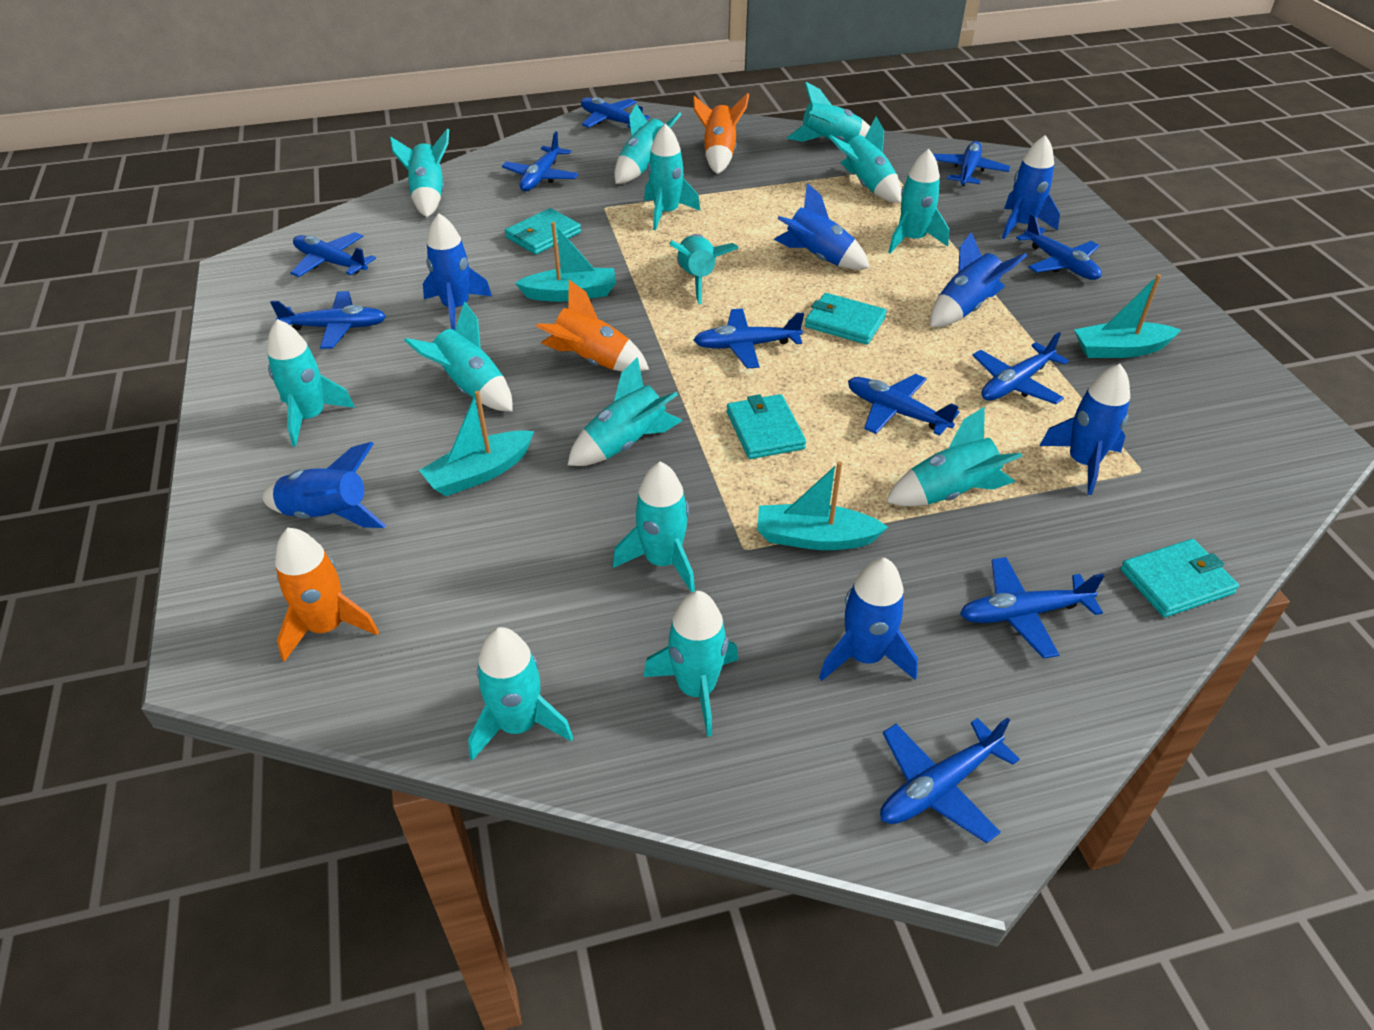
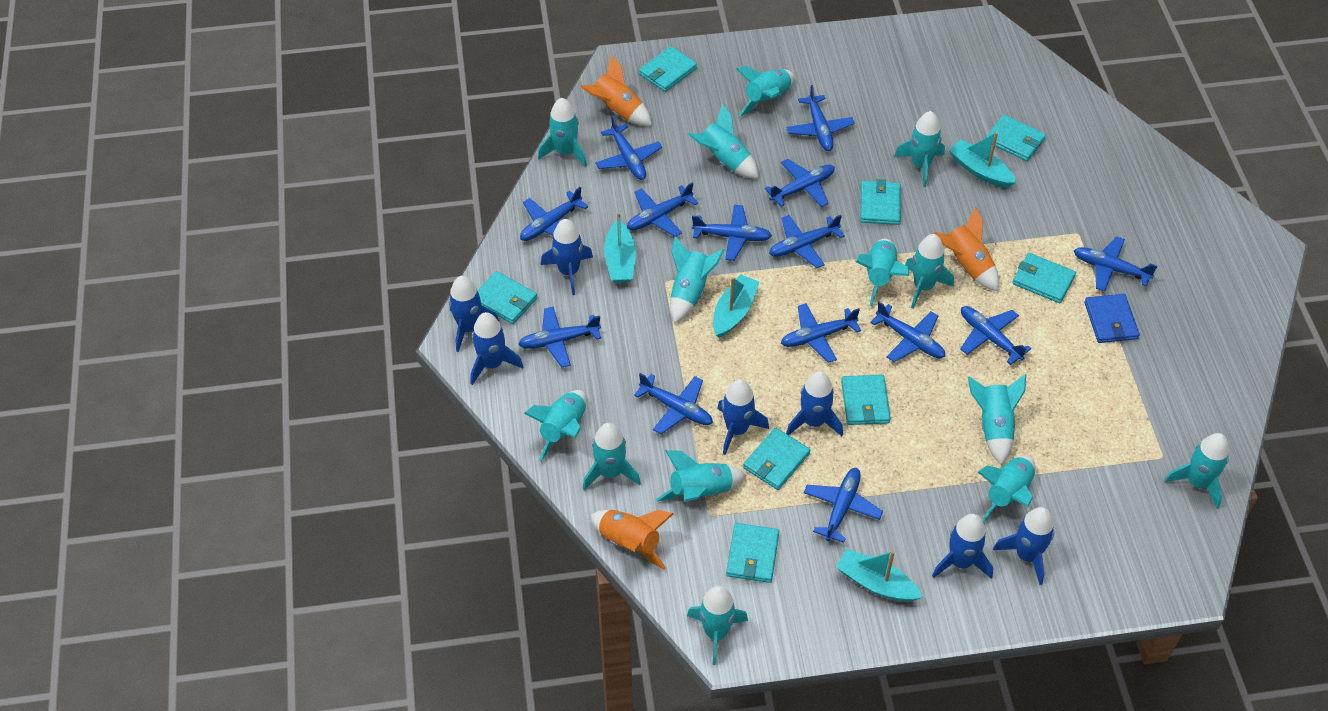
blue plane: [270,291,386,349] [290,232,376,277] [502,131,579,191] [581,97,650,128] [694,308,804,369] [848,374,959,436] [880,717,1020,843] [933,141,1010,186] [960,557,1104,659] [972,332,1069,404] [1016,214,1102,280] = 11 -> [518,307,601,368] [520,187,588,241] [595,116,662,180] [627,182,698,237] [634,373,713,434] [692,204,772,261] [765,159,835,207] [769,215,845,268] [781,303,861,363] [786,85,855,151] [804,468,883,543] [870,302,945,362] [960,306,1031,365] [1074,236,1157,292] = 14
blue wallet: none = 0 -> [1084,294,1140,343] = 1
turquoise wallet: [505,208,581,255] [727,394,806,459] [805,293,887,345] [1120,539,1239,617] = 4 -> [477,271,537,324] [639,46,697,92] [726,523,779,583] [743,427,810,490] [841,375,891,425] [860,179,901,225] [986,115,1046,161] [1012,253,1076,303] = 8

